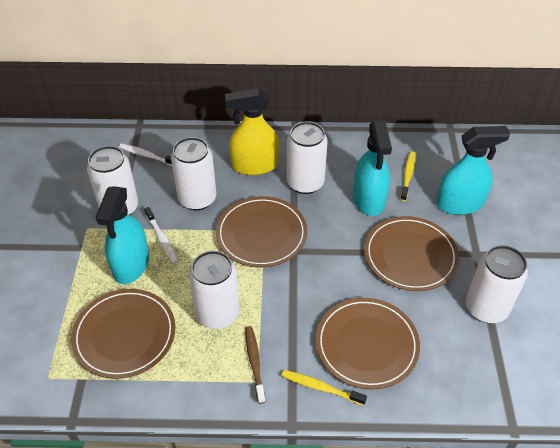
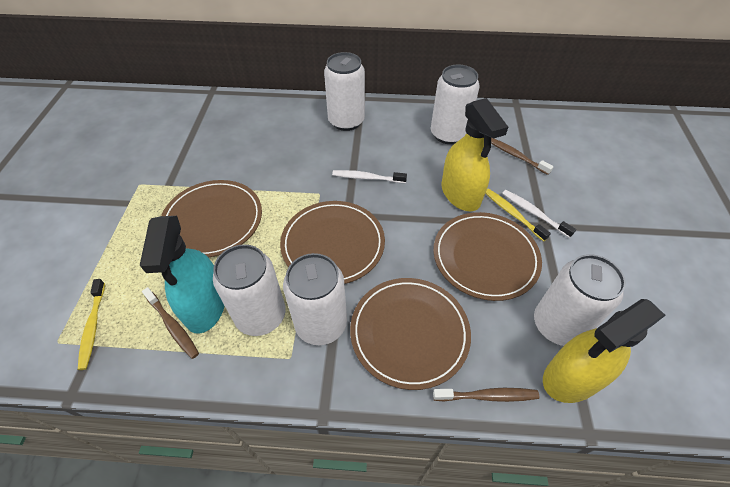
brown toothbrush: [245,326,266,404] = 1 -> [142,287,199,359] [433,388,540,402] [491,138,554,175] = 3
turquoise spray bottle: [95,186,149,284] [353,121,392,216] [436,126,510,215] = 3 -> [140,216,224,334] = 1
yellow spray bottle: [225,88,279,175] = 1 -> [441,98,508,211] [543,299,666,403] = 2

